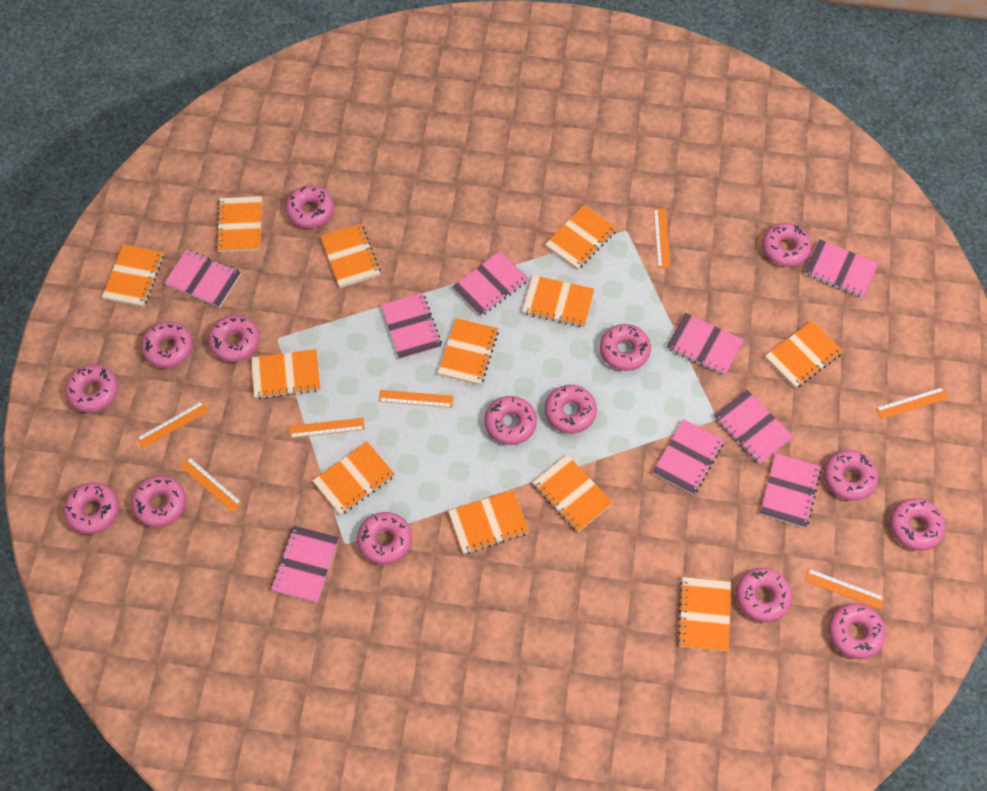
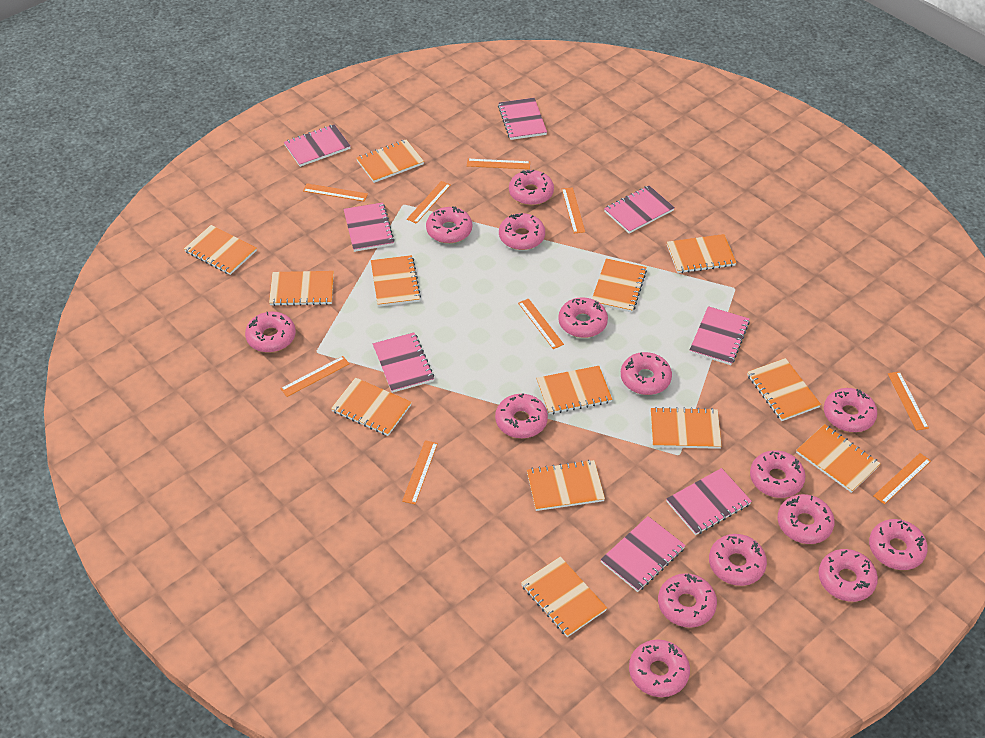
orange notebook: [102,244,164,307] [216,196,262,252] [251,349,321,399] [312,441,395,516] [320,224,381,288] [438,318,499,385] [448,490,529,554] [522,275,594,327] [532,455,613,532] [545,205,617,270] [677,577,731,652] [765,321,843,388] = 12 -> [184,225,257,275] [269,271,334,306] [331,377,412,436] [356,139,424,183] [371,255,421,307] [521,556,607,637] [527,460,605,511] [536,366,612,414] [592,258,647,313] [651,407,722,449] [667,234,736,273] [747,358,821,421] [796,424,881,493] = 13
orange ruler: [137,401,209,448] [180,457,242,512] [289,418,365,438] [379,390,453,408] [654,209,670,268] [804,568,885,610] [876,387,948,419] = 7 -> [280,356,350,397] [303,183,368,202] [402,440,438,504] [407,181,451,224] [467,159,530,169] [518,298,564,349] [562,187,585,233] [873,453,931,504] [888,371,929,431] = 9
pink notebook: [164,249,241,308] [271,525,339,603] [381,293,442,360] [452,251,528,317] [653,419,725,495] [666,313,744,376] [714,390,794,464] [760,453,821,528] [804,239,879,298] = 9 -> [284,124,350,167] [344,202,395,252] [373,333,434,393] [498,98,547,140] [600,516,686,592] [604,186,675,234] [666,468,752,535] [689,306,750,365] = 8

